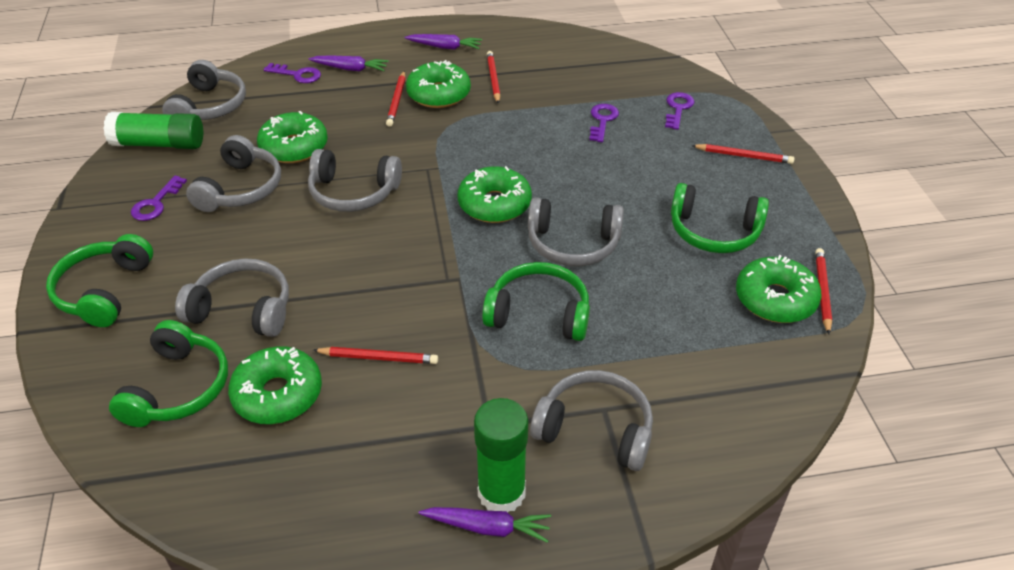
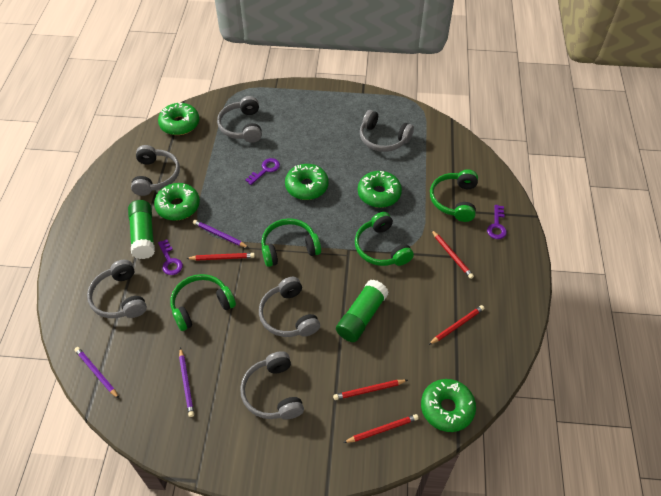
purple carrot: [309,55,389,72] [404,34,482,50] [419,507,551,543] = 3 -> none = 0
purple key: [131,175,187,221] [263,63,321,83] [589,104,619,142] [665,92,695,130] = 4 -> [158,239,183,275] [245,158,280,185] [487,205,507,239] = 3
purple pencil: none = 0 -> [74,347,119,399] [179,348,194,417] [193,220,249,248] = 3

